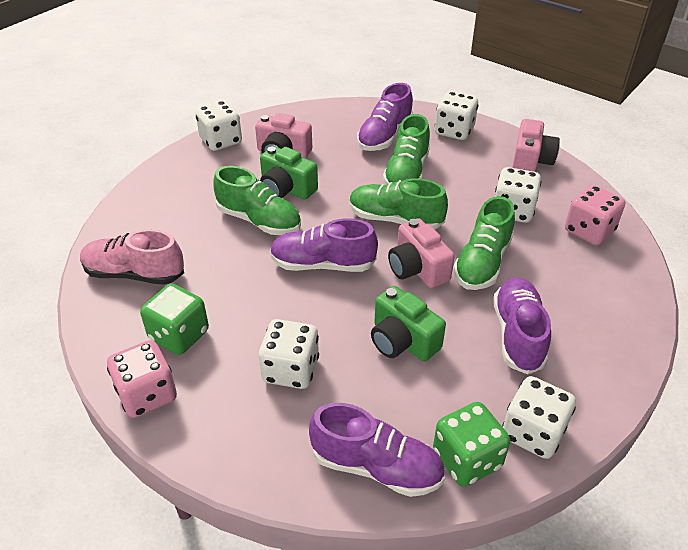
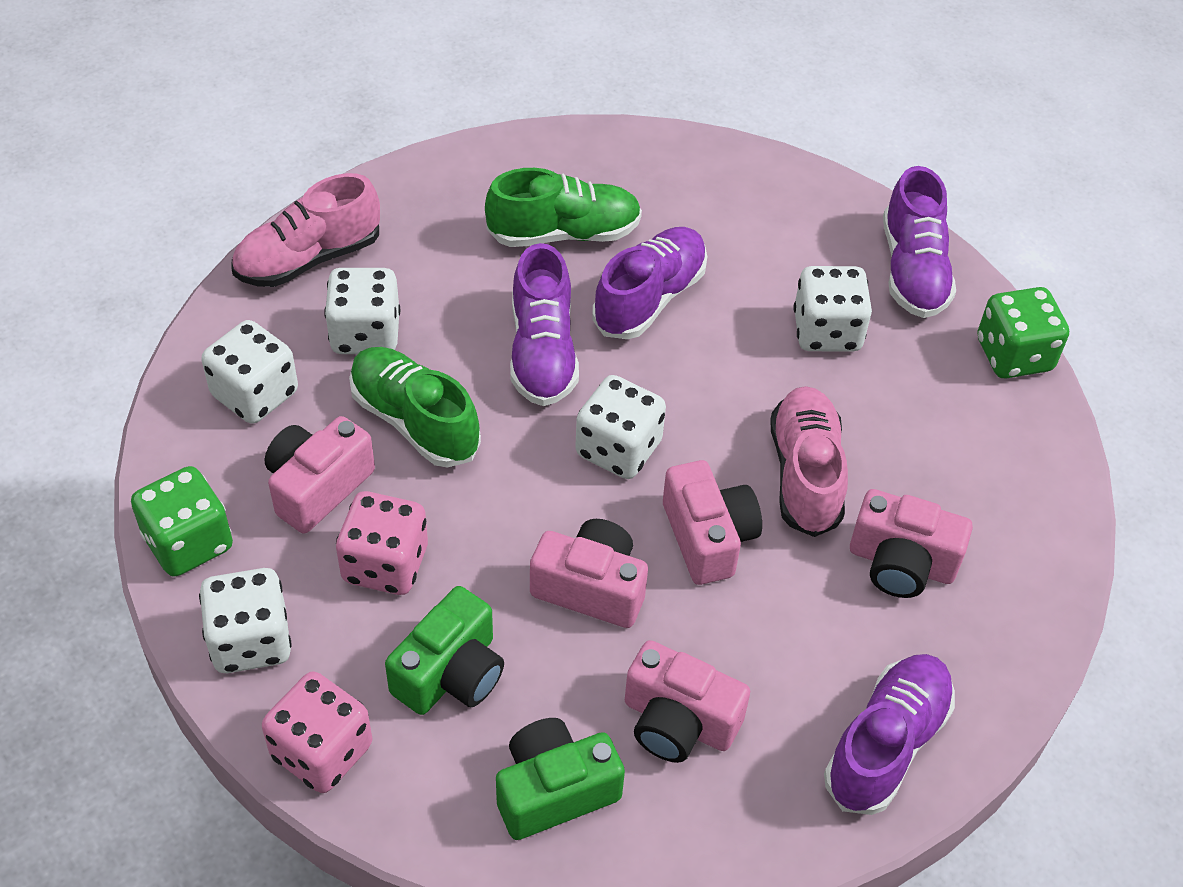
green shoe: [213,166,301,235] [350,178,448,229] [383,114,430,185] [453,196,515,290] = 4 -> [349,347,481,467] [485,168,642,247] = 2
pink camera: [255,113,312,159] [388,218,455,288] [512,119,560,172] = 3 -> [265,416,375,533] [530,519,648,628] [625,640,750,763] [663,460,762,585] [850,489,973,598] = 5
pink shoe: [80,229,184,285] = 1 -> [231,173,380,287] [771,386,848,537] = 2

